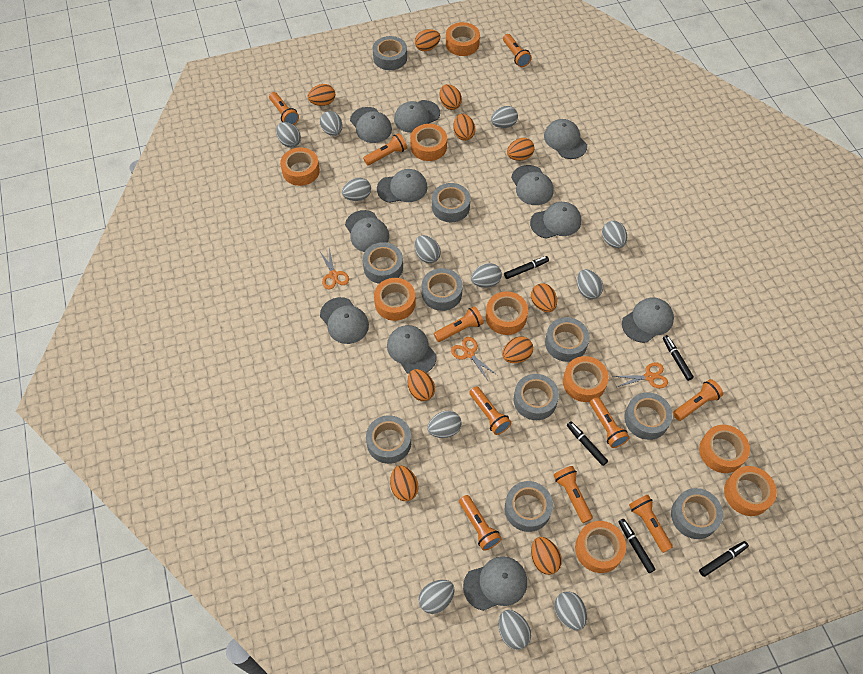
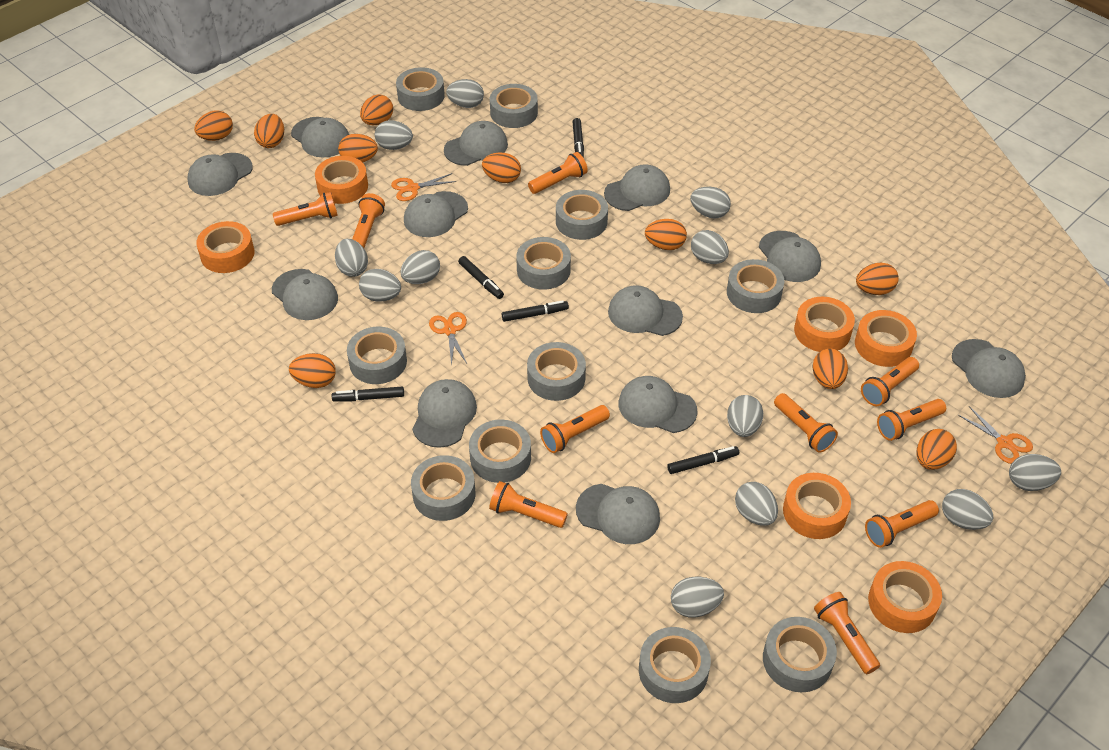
grey cap: [320,297,369,344] [345,210,389,252] [350,107,392,143] [377,169,427,203] [387,325,437,374] [394,100,440,133] [463,556,527,611] [511,165,554,205] [530,202,581,239] [544,119,587,159] [622,297,674,343] = 11 -> [188,153,253,196] [272,269,338,320] [291,117,349,157] [404,191,468,237] [412,379,477,448] [444,121,508,166] [576,484,660,544] [604,164,670,211] [608,285,683,336] [618,376,698,433] [759,231,821,282] [952,339,1026,398] = 12
grey tape: [363,242,403,284] [366,415,411,464] [373,36,407,70] [422,268,463,311] [432,183,470,222] [505,481,553,532] [514,374,559,420] [545,317,590,362] [624,392,673,440] [671,488,723,539] = 10 -> [347,327,407,384] [396,67,445,111] [411,455,475,521] [469,420,531,483] [490,84,538,128] [516,237,571,290] [527,342,586,401] [556,190,608,240] [639,627,711,703] [727,259,784,313] [763,617,837,692] = 11
orange tape: [280,148,320,186] [374,278,416,321] [410,124,447,161] [446,22,480,56] [486,291,528,335] [563,356,609,402] [575,521,626,573] [699,425,750,473] [724,466,777,516] = 9 -> [196,221,255,273] [315,156,368,204] [783,473,851,539] [794,297,855,352] [855,310,917,367] [868,561,942,633] = 6

